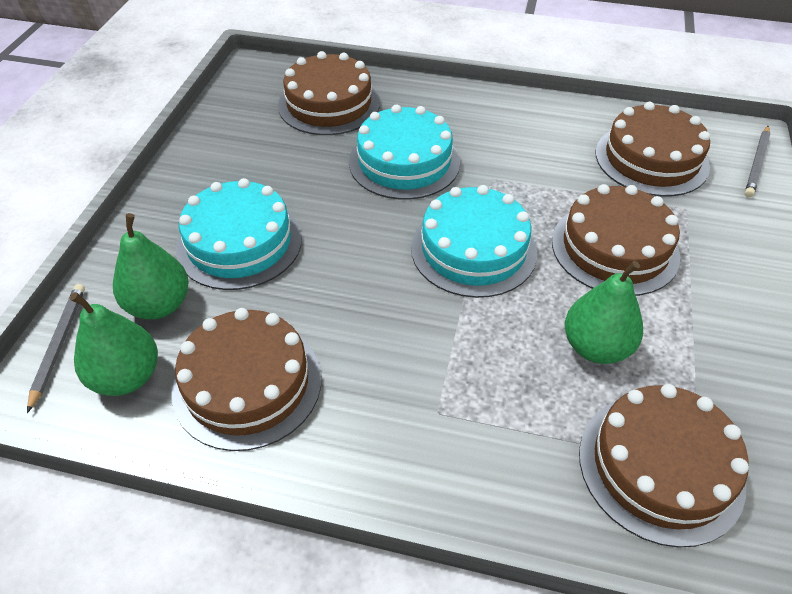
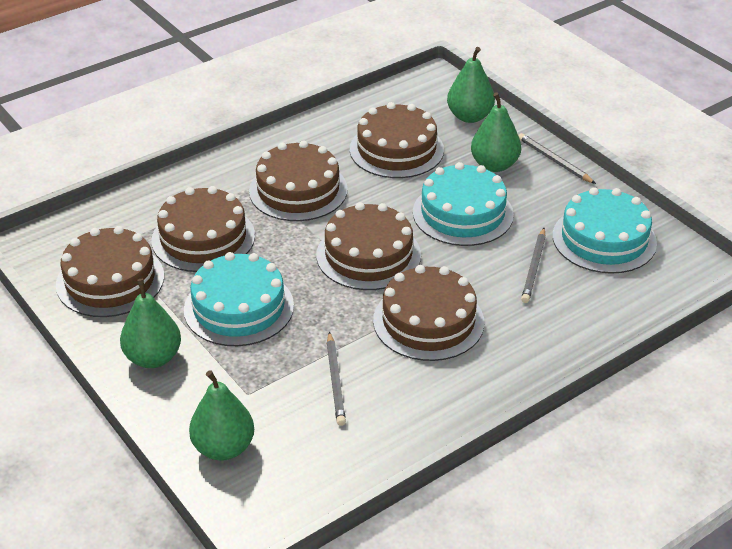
brown cake: [172,308,321,451] [278,51,380,135] [552,184,680,296] [579,384,749,548] [596,102,710,197] = 5 -> [56,226,164,317] [151,186,255,272] [249,140,348,221] [317,202,421,290] [350,102,444,178] [373,265,484,361] = 6
green pear: [70,292,158,396] [113,213,189,319] [565,261,643,364] = 3 -> [120,279,181,368] [189,370,254,461] [447,47,495,123] [471,92,521,172] = 4
grey pencil: [27,284,85,413] [745,126,770,197] = 2 -> [327,332,346,426] [519,133,596,184] [521,228,546,303] = 3

